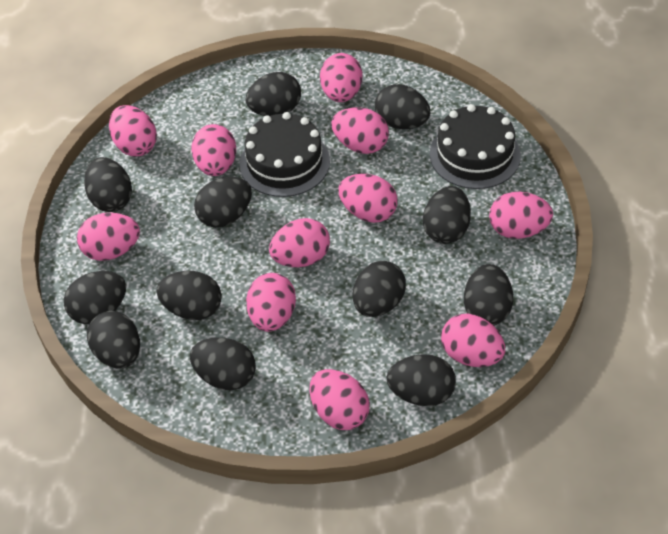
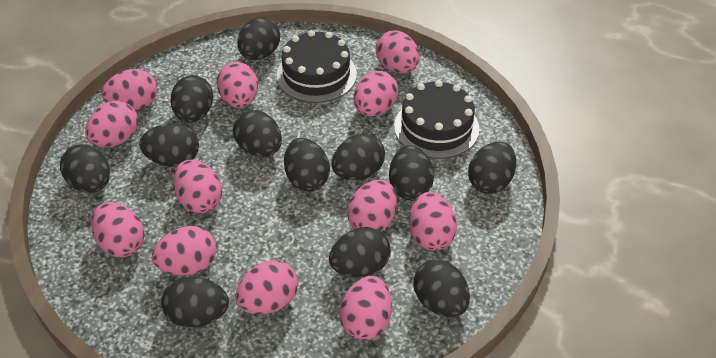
pink egg: [77,213,140,261] [109,105,157,157] [192,124,236,176] [246,273,296,332] [269,218,330,267] [310,369,370,430] [320,53,362,102] [331,107,389,154] [338,174,397,223] [441,313,505,367] [489,192,553,239] = 11 -> [85,101,138,147] [91,202,144,257] [101,69,157,110] [152,226,217,276] [173,160,222,213] [217,62,258,108] [236,260,298,314] [340,276,392,340] [347,179,397,231] [354,71,398,116] [376,30,419,73] [409,192,457,251] = 12

